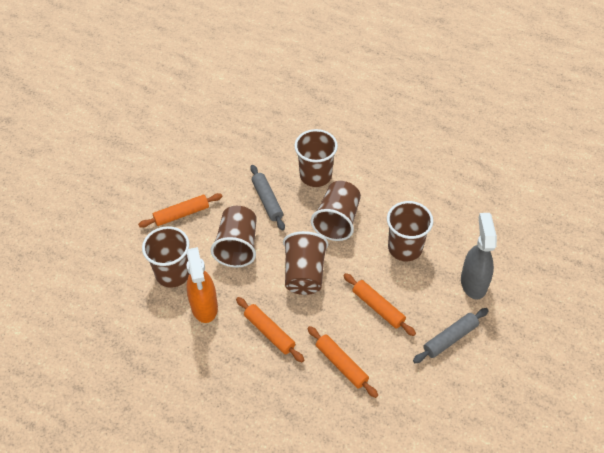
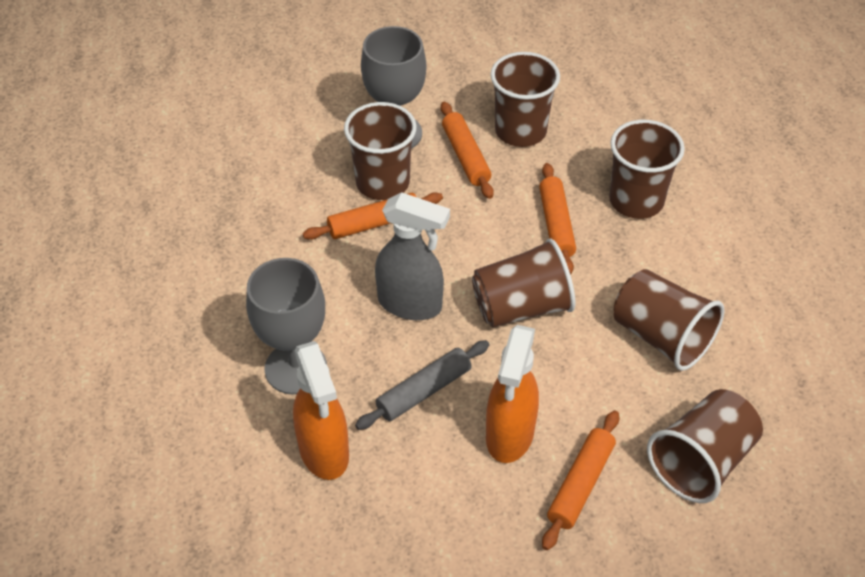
grey goblet: none = 0 -> [246,258,327,394] [361,26,426,149] = 2
grey rolling pin: [250,165,285,231] [413,308,489,363] = 2 -> [355,340,489,430] = 1
orange spray bottle: [186,247,218,323] = 1 -> [293,341,349,480] [486,325,539,463] = 2

